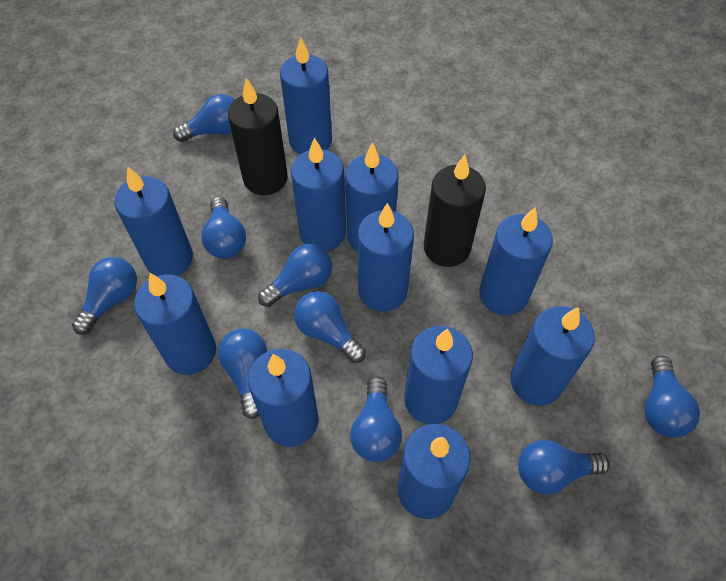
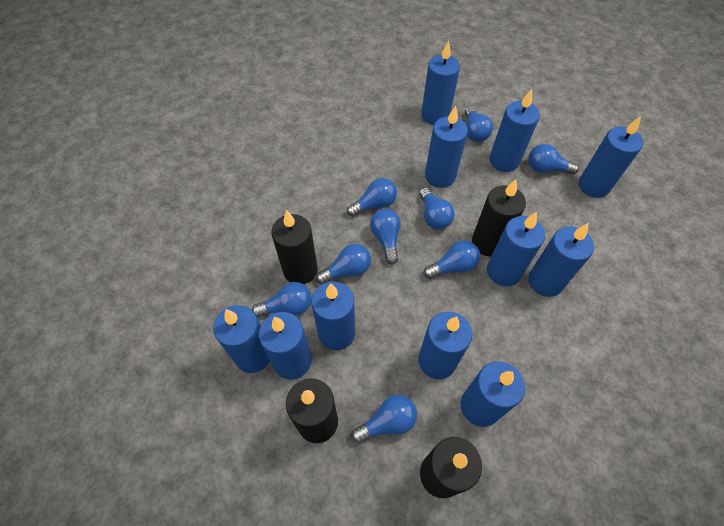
black candle: [228,78,288,195] [424,155,486,267] = 2 -> [271,210,318,284] [286,379,338,443] [420,437,482,498] [472,179,526,256] = 4

